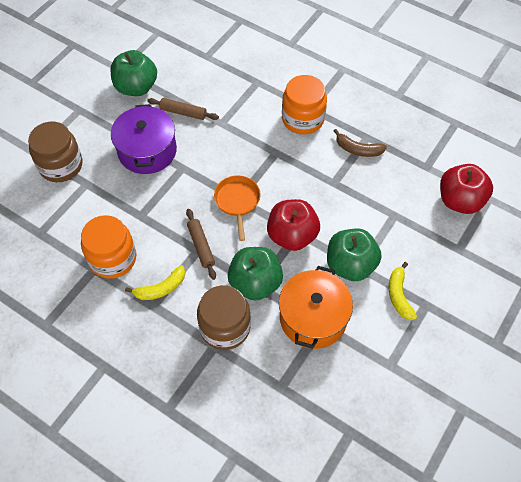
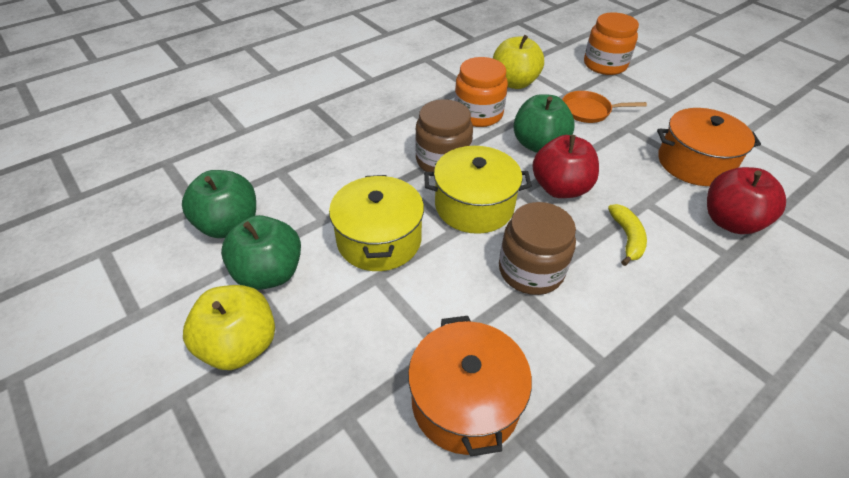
brown banana: [334,129,387,157] = 1 -> none = 0
brown rolling pin: [147,98,219,120] [186,209,216,280] = 2 -> none = 0
orange pot: [279,266,353,349] = 1 -> [408,316,532,456] [657,108,761,186] = 2
purple pot: [111,104,177,174] = 1 -> none = 0
yellow apple: none = 0 -> [183,285,275,370] [493,35,544,89] = 2
yellow banana: [125,265,185,300] [389,262,417,320] = 2 -> [608,204,647,266] = 1
yellow pot: none = 0 -> [329,175,424,271] [424,146,532,234] = 2

